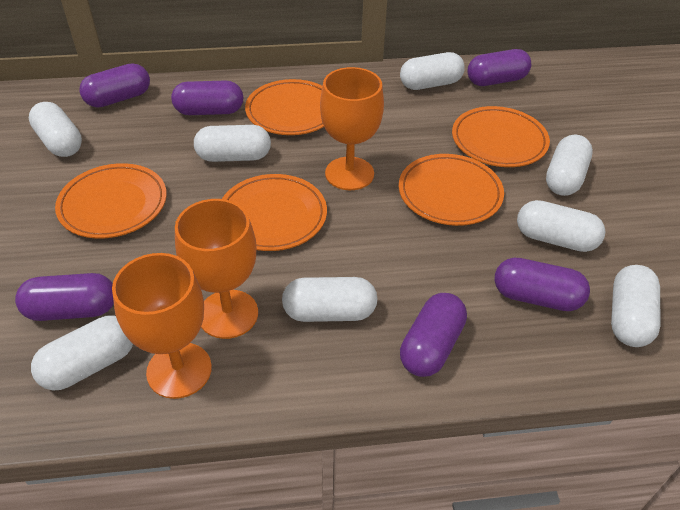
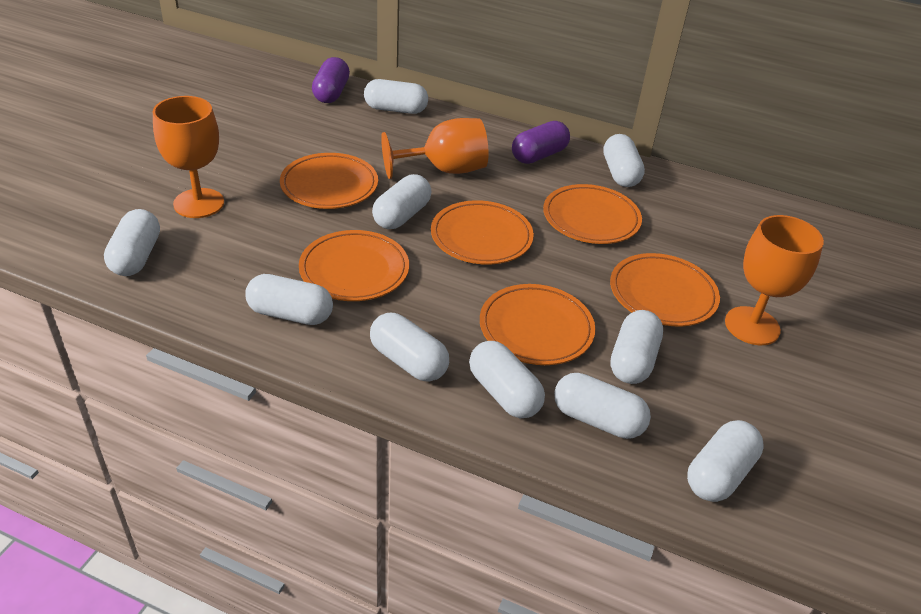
orange plate: [55,163,167,239] [222,174,327,251] [245,79,324,135] [399,154,504,226] [452,106,550,167] = 5 -> [280,153,378,209] [299,230,409,301] [431,200,534,265] [480,284,595,365] [543,184,642,244] [610,253,720,327] = 6
purple capsule: [15,273,114,321] [79,63,150,108] [171,80,243,115] [400,293,467,377] [467,49,531,86] [494,258,590,311] = 6 -> [312,57,350,103] [512,121,570,164] = 2
white capsule: [29,102,82,157] [31,315,133,390] [194,125,271,162] [282,277,377,322] [400,52,465,90] [517,200,606,252] [546,134,593,196] [611,265,661,347] = 8 -> [104,209,160,276] [245,274,333,325] [364,79,428,114] [370,313,449,382] [372,174,431,229] [469,341,545,418] [554,373,651,439] [603,134,645,187] [610,310,663,384] [687,420,764,502] = 10

